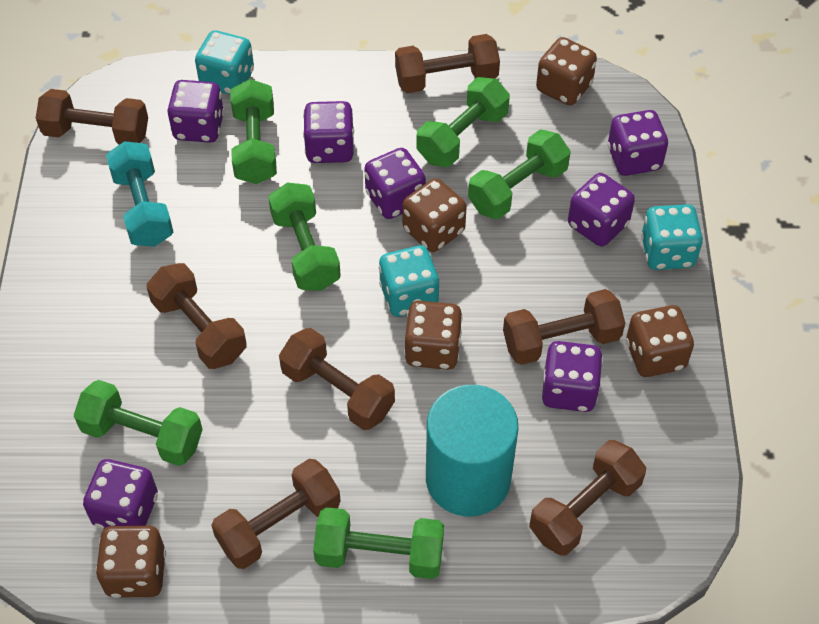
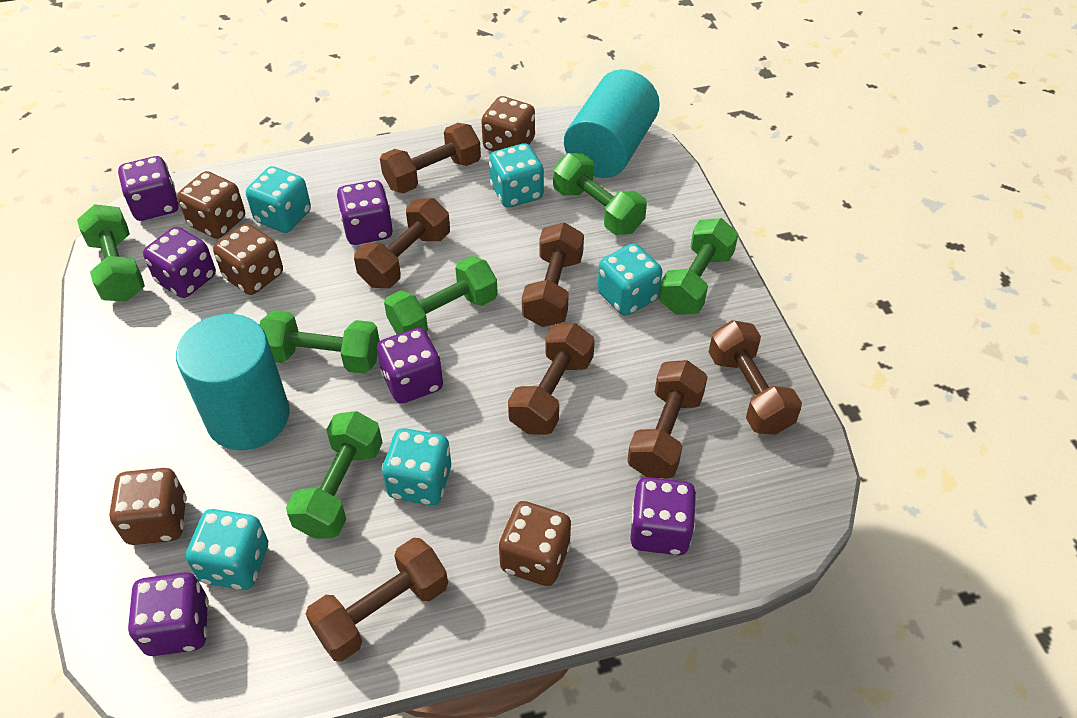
purple dice: [83,459,158,529] [167,80,224,143] [303,101,354,163] [364,148,426,219] [542,341,603,412] [568,173,635,247] [608,110,668,176] = 7 -> [118,156,179,221] [128,572,209,656] [143,227,216,298] [337,180,393,245] [377,328,443,404] [630,477,697,555] = 6
turquoise cylinder: [426,385,519,516] = 1 -> [176,314,290,450] [564,69,660,178] = 2
turquoise dice: [195,30,254,95] [379,245,439,317] [641,204,703,270] = 3 -> [186,509,268,590] [246,166,311,233] [382,428,451,506] [489,143,544,208] [597,243,662,316] = 5
turquoise dumbbell: [106,141,173,247] = 1 -> none = 0

